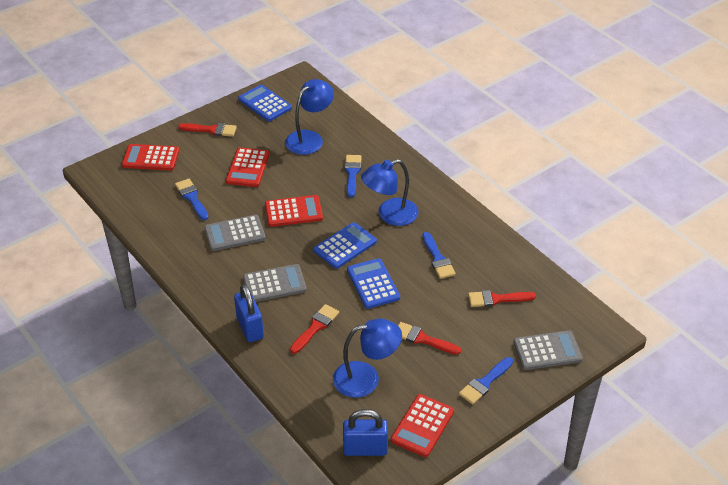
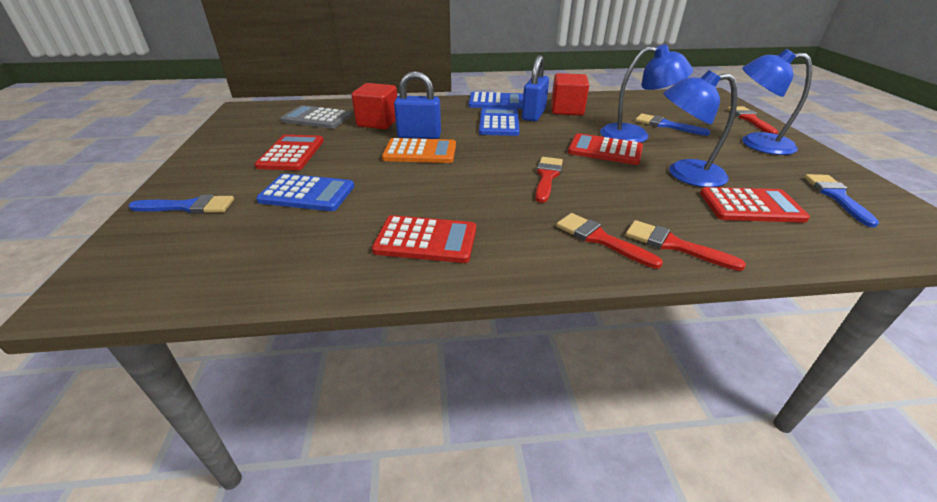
blue brush: [175,179,209,220] [345,155,362,197] [422,232,456,279] [459,357,513,404] = 4 -> [128,194,234,214] [635,113,710,136] [805,174,879,227] = 3
grey calculator: [204,215,266,251] [243,264,307,302] [513,330,583,370] = 3 -> [280,105,352,129] = 1
orange calculator: none = 0 -> [382,138,456,163] = 1
red cube: none = 0 -> [352,83,397,129] [551,73,589,116] = 2

